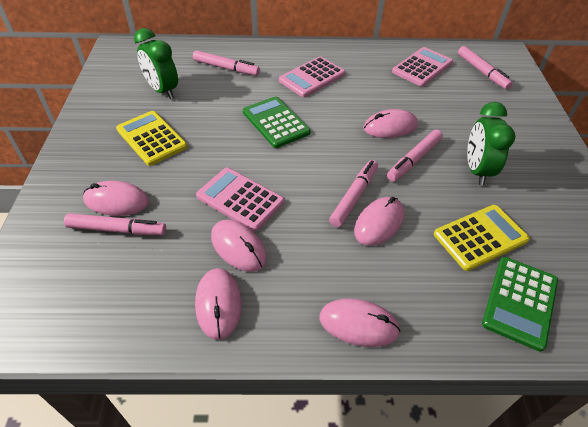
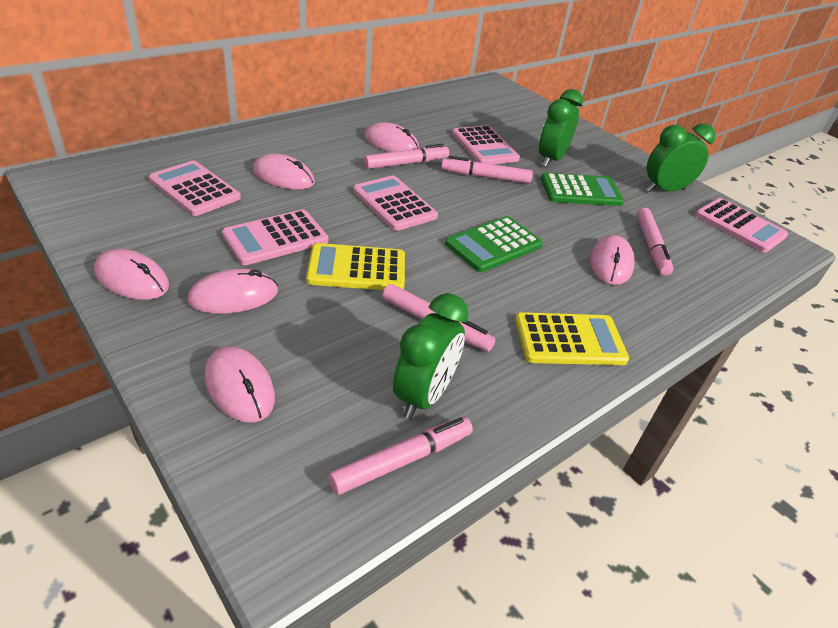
green clock: [134,28,178,99] [467,102,516,185] = 2 -> [393,293,468,419] [539,89,583,167] [646,124,716,193] = 3
pink calculator: [196,168,284,232] [279,56,345,97] [392,47,453,87] = 3 -> [149,160,241,216] [222,210,328,265] [353,175,438,231] [452,125,520,164] [695,198,788,252] = 5

